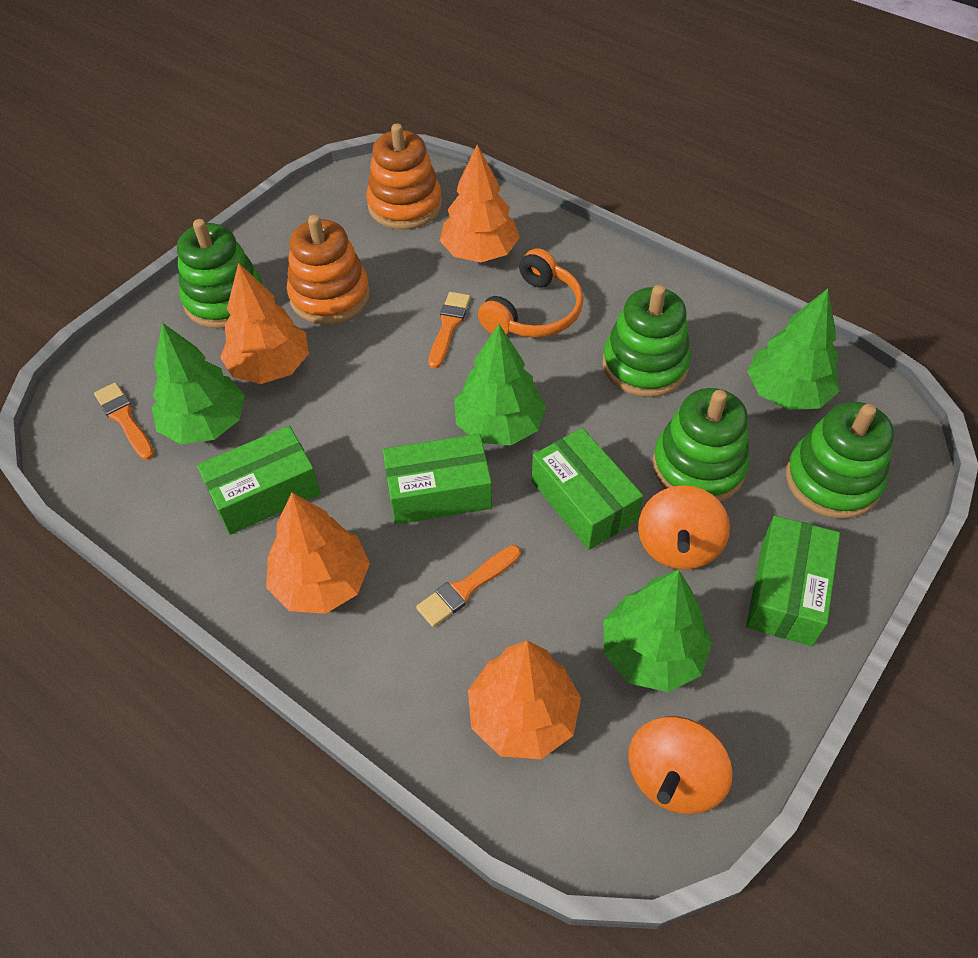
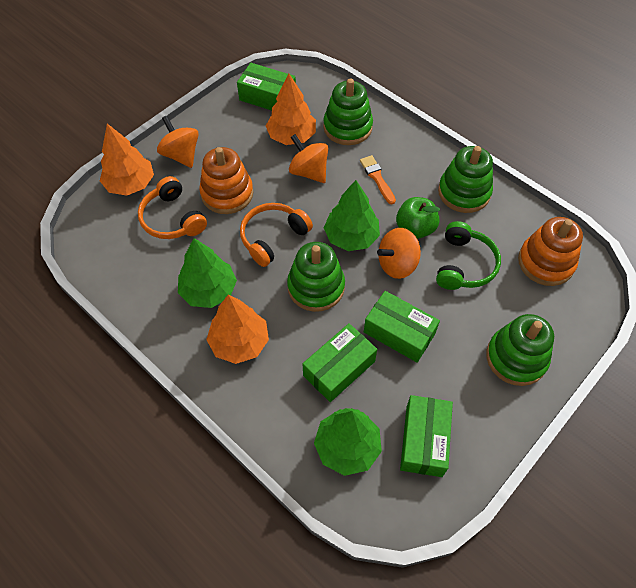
green apple: none = 0 -> [396,197,440,239] = 1
green headphones: none = 0 -> [436,221,501,290] = 1
green tree: [152,323,245,444] [454,324,546,445] [604,570,712,692] [747,289,839,410] = 4 -> [178,238,237,308] [314,408,382,476] [324,180,380,251] = 3
orange brush: [94,382,154,460] [416,545,521,627] [428,292,471,369] = 3 -> [360,155,396,204] = 1
orange headphones: [478,248,584,338] = 1 -> [138,176,207,239] [240,203,313,267] = 2
orange spinning top: [628,716,733,814] [638,485,730,570] = 2 -> [157,116,199,168] [289,134,328,183] [377,228,421,279] = 3
orange tree: [220,263,309,384] [266,492,370,614] [440,145,520,262] [468,641,581,759] = 4 -> [100,124,154,196] [206,294,269,364] [266,74,316,145] = 3

